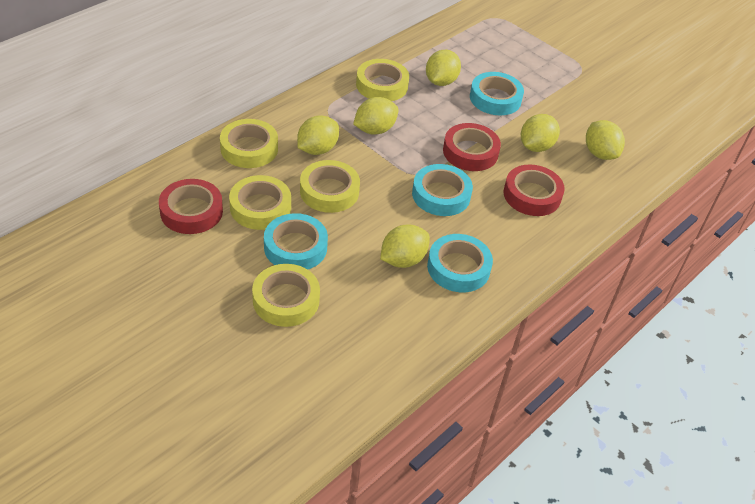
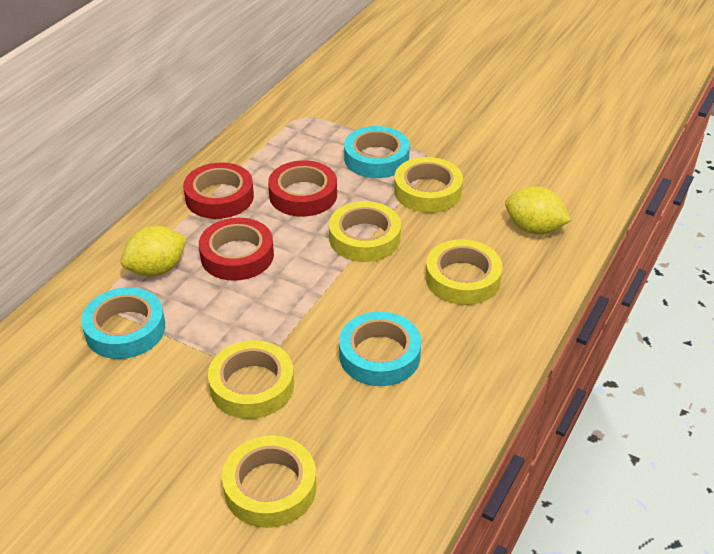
turquoise tape: [264,213,328,270] [412,164,473,216] [427,234,493,292] [470,72,524,115] = 4 -> [81,287,165,359] [339,311,421,386] [344,126,410,178] = 3
yellow lemon: [297,115,339,155] [353,97,399,135] [380,225,430,268] [426,49,461,86] [521,114,560,152] [586,120,625,160] = 6 -> [120,226,187,276] [505,186,571,234] = 2

